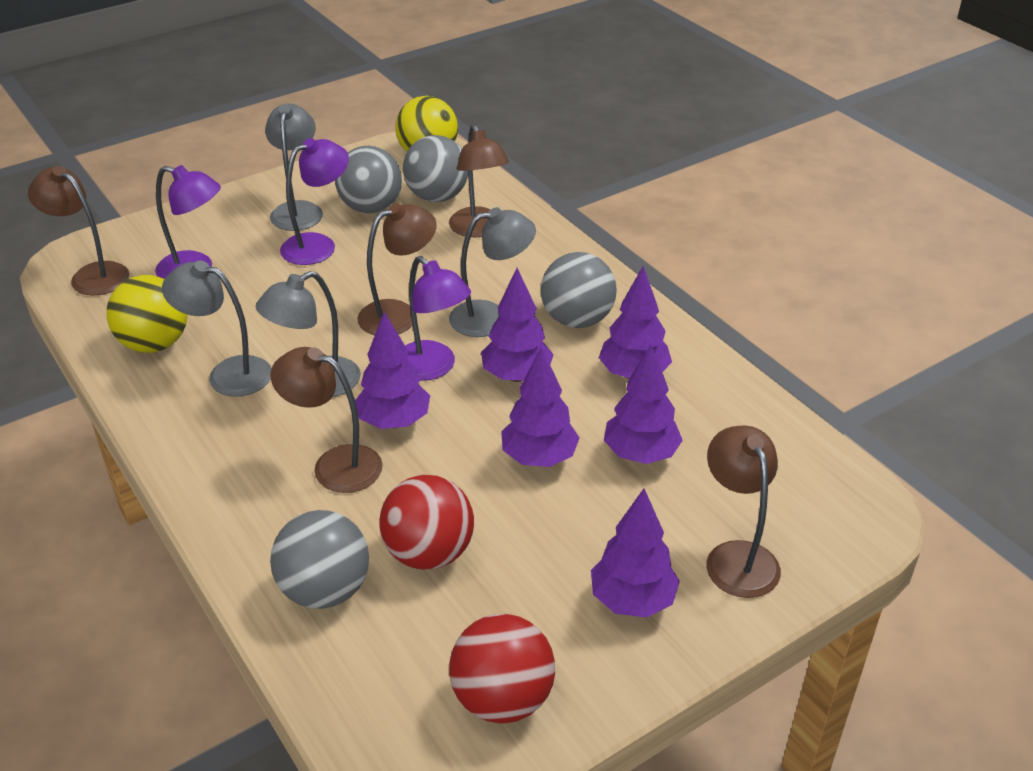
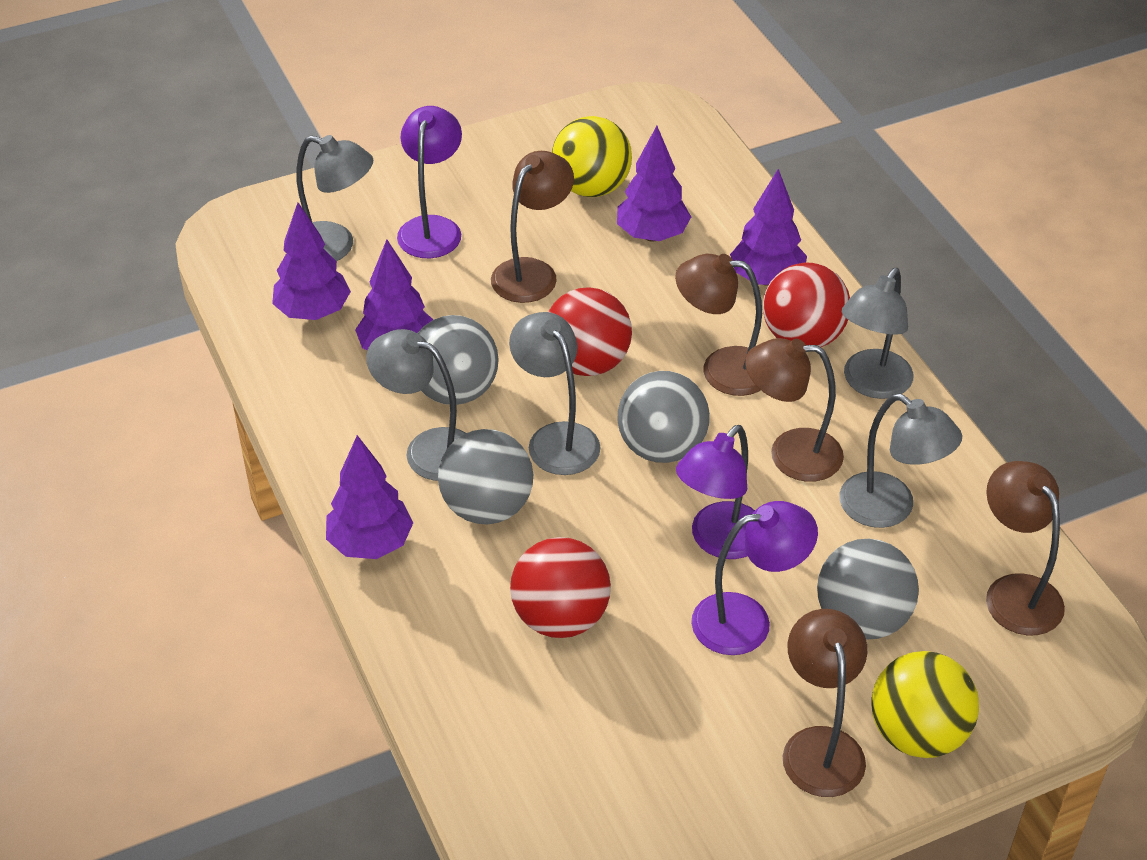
grey lamp: [162,261,272,397] [256,271,361,397] [265,104,323,231] [449,207,536,337] = 4 -> [296,135,373,261] [366,329,466,481] [509,312,601,475] [839,394,962,528] [842,268,914,399] = 5
purple tree: [355,312,430,429] [481,268,554,382] [501,347,580,467] [591,489,680,618] [599,266,672,379] [604,343,683,464] = 6 -> [272,203,351,320] [326,435,413,559] [355,239,433,351] [617,126,691,242] [730,169,807,286] = 5
red ball: [379,475,474,570] [449,614,555,723] = 2 -> [510,537,611,638] [548,287,632,376] [763,262,850,347] = 3

